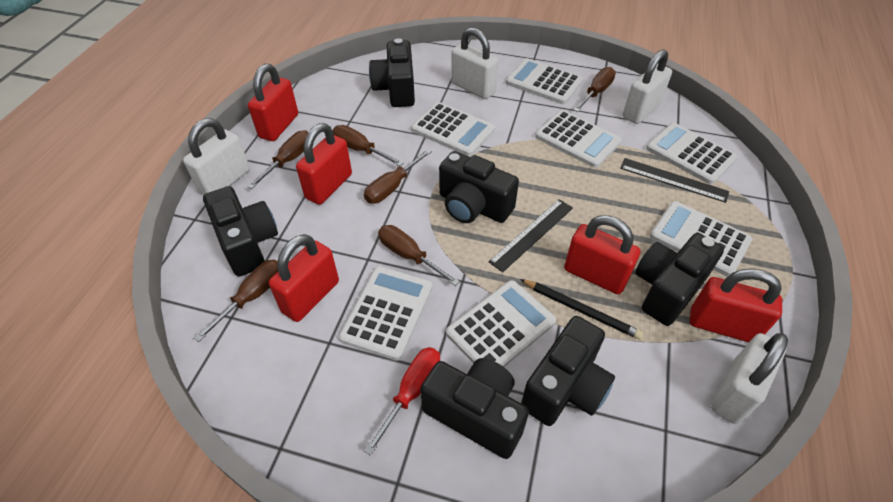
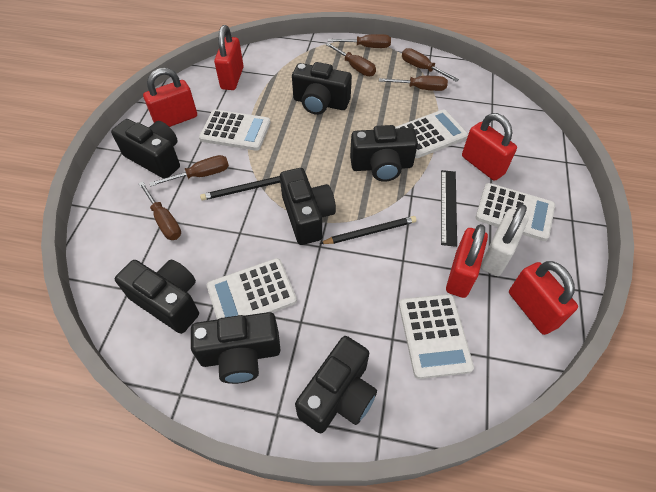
black camera: [203,186,278,276] [369,38,415,107] [420,358,529,459] [439,151,519,223] [521,316,615,426] [635,233,724,326] = 6 -> [111,119,180,179] [115,260,199,334] [191,312,281,384] [280,168,336,245] [292,62,352,115] [295,336,377,433] [350,125,418,182] = 7
black pencil: [520,279,643,340] = 1 -> [200,176,280,201] [319,216,417,244] = 2
black ruler: [489,199,573,272] [620,158,729,203] = 2 -> [441,170,457,247] = 1
red screwdriver: [364,347,440,456] = 1 -> none = 0
white calculator: [339,266,433,361] [412,102,495,156] [446,280,556,367] [506,58,583,104] [535,110,622,168] [646,123,738,184] [650,201,752,277] = 7 -> [199,109,271,151] [206,258,297,320] [395,109,468,158] [399,294,474,379] [475,183,555,241] = 5
white padlock: [183,118,250,195] [451,27,499,99] [623,49,672,124] [711,333,788,424] = 4 -> [480,204,529,276] = 1

